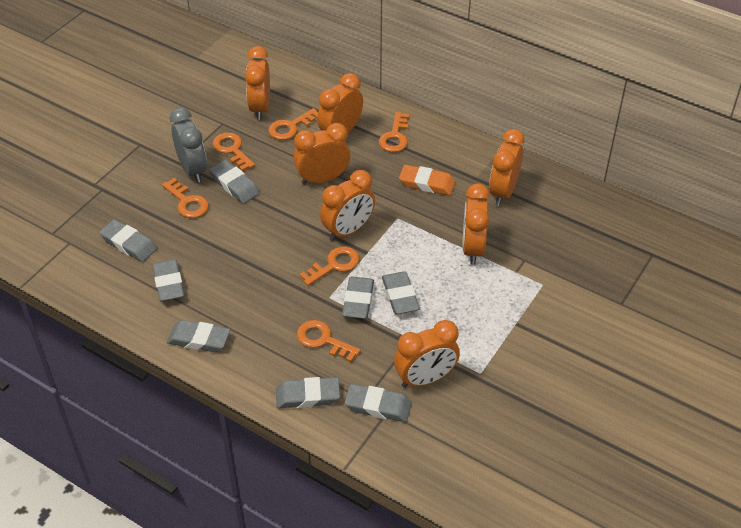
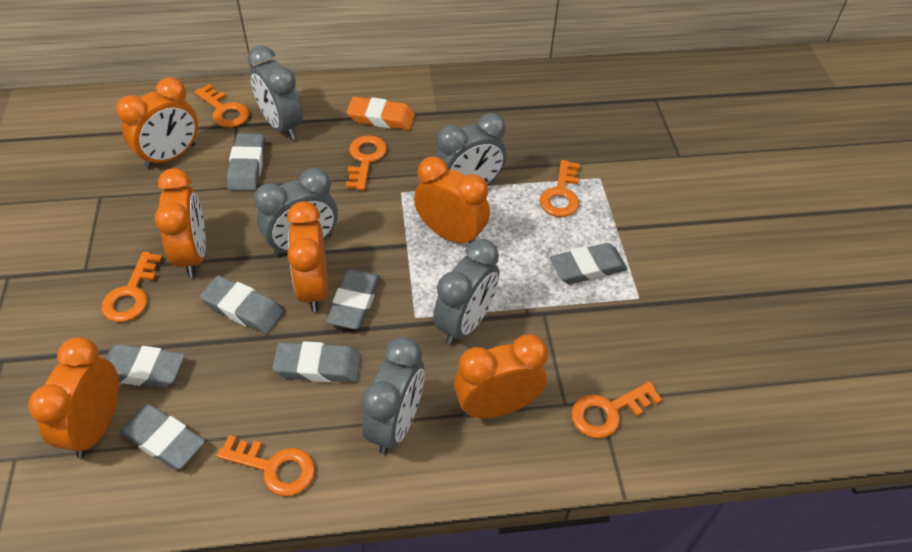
grey clock: [170,107,207,183] = 1 -> [248,45,303,140] [254,168,338,256] [362,337,425,454] [433,239,499,345] [434,113,507,185] = 5
grey eraser: [99,219,157,262] [153,259,184,302] [167,320,230,352] [210,160,259,204] [276,377,340,408] [342,277,374,319] [345,384,412,422] [382,271,420,314] = 8 -> [105,344,185,388] [119,404,205,470] [200,275,284,334] [227,133,265,191] [272,341,361,382] [326,270,380,329] [550,243,627,284] = 7
orange clock: [245,46,270,120] [293,123,350,185] [317,73,363,133] [320,170,375,241] [394,320,460,388] [462,183,490,265] [489,129,525,206] = 7 -> [28,337,119,458] [116,77,198,169] [155,168,206,277] [287,201,328,312] [414,156,490,243] [454,334,548,418] = 6

